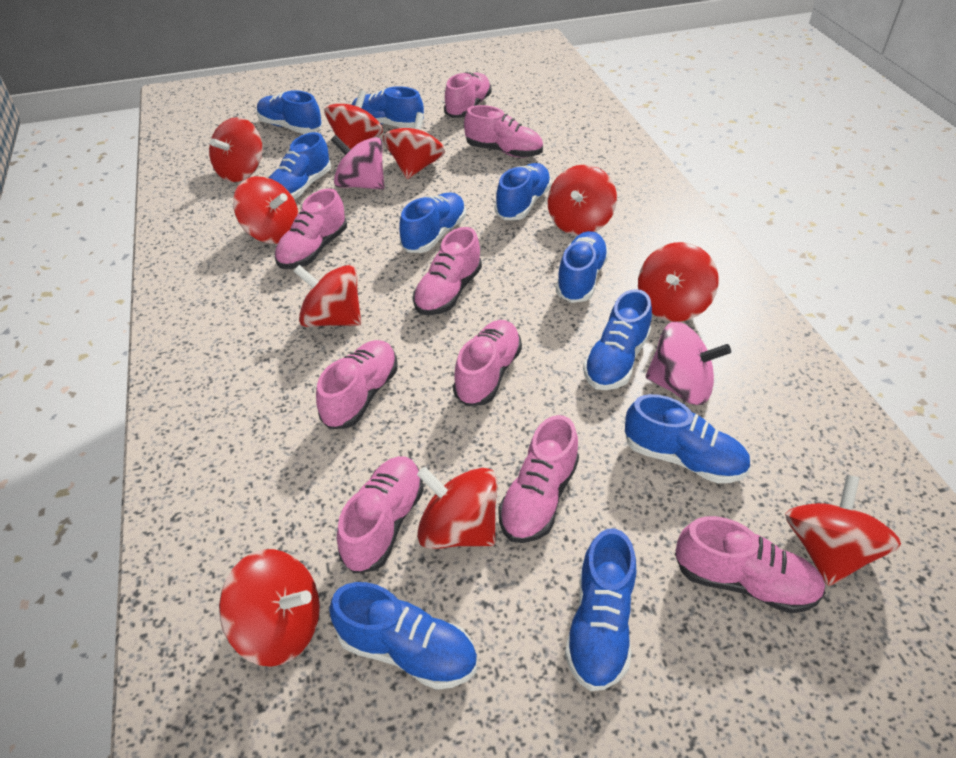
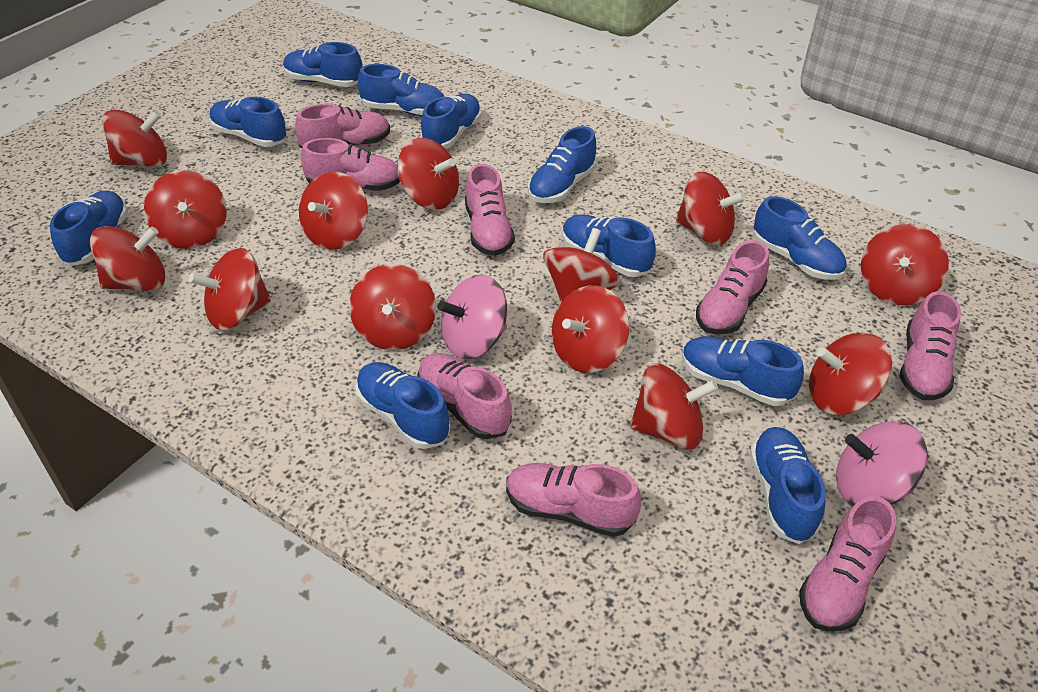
blue shoe: [257,90,322,134] [269,132,331,200] [329,582,477,690] [352,86,424,128] [399,192,466,253] [495,163,552,220] [556,231,609,303] [565,528,636,691] [583,289,652,390] [625,394,751,483] = 10 -> [50,190,128,266] [209,97,287,147] [283,42,362,87] [356,362,450,449] [358,64,444,116] [420,94,481,149] [528,126,597,203] [562,214,656,277] [682,336,804,406] [750,427,826,544] [753,196,846,280] = 11
pink shoe: [275,189,347,269] [316,340,397,429] [337,456,424,574] [413,227,482,315] [444,72,492,118] [453,320,522,406] [464,105,543,158] [498,415,579,543] [675,516,826,613] = 9 -> [295,104,390,148] [301,138,400,191] [417,353,512,439] [465,164,515,256] [506,463,641,537] [696,240,769,334] [799,496,896,631] [900,291,961,400] = 8
red spinning top: [209,117,262,182] [219,549,320,667] [233,176,298,244] [294,265,361,327] [324,90,383,150] [383,112,445,179] [417,467,498,549] [548,164,617,235] [638,242,719,322] [785,475,901,586] = 10 -> [90,226,165,291] [102,110,167,167] [144,170,227,249] [189,248,271,331] [299,172,368,250] [349,264,436,350] [397,138,459,210] [543,228,620,303] [552,285,629,373] [630,363,718,450] [676,171,746,245] [809,333,892,415] [861,224,949,305] = 13

